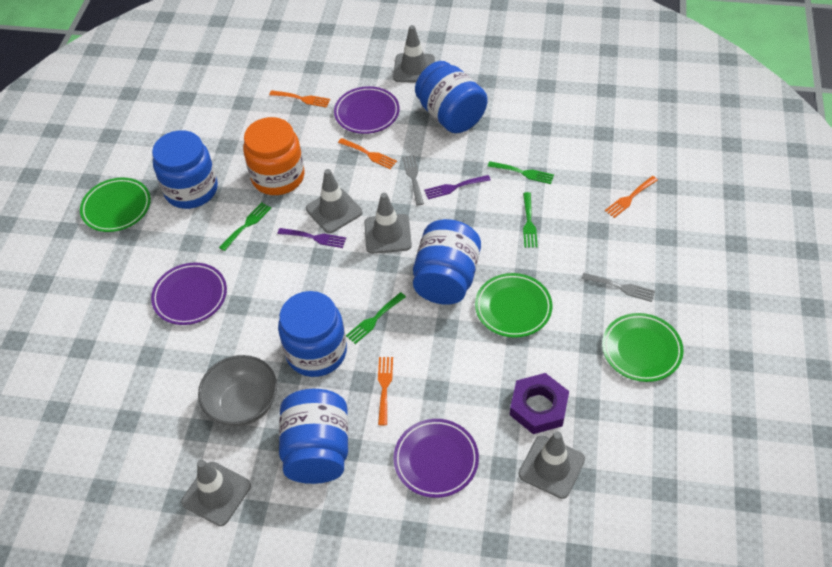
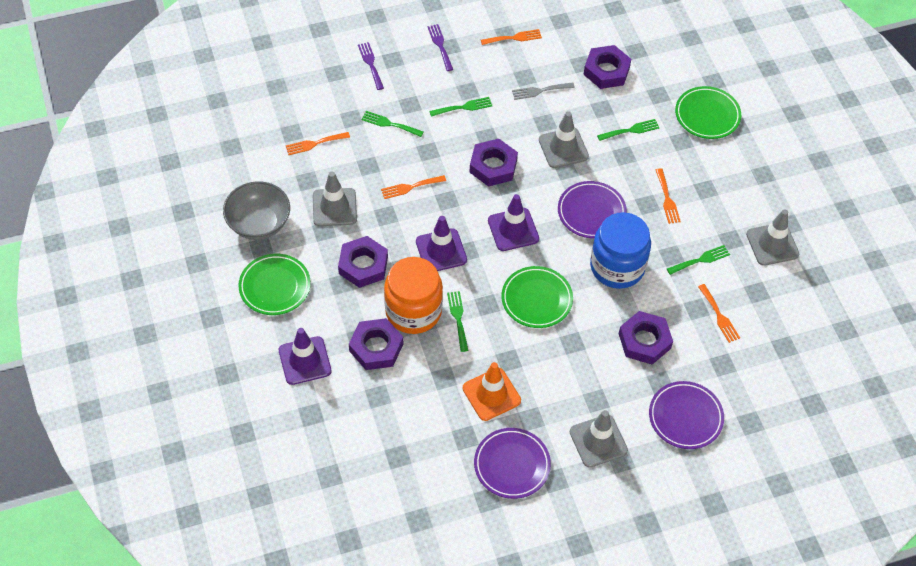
blue jar: [152,130,218,209] [278,291,347,377] [279,389,348,484] [413,219,481,305] [415,61,488,133] = 5 -> [590,212,651,289] = 1
green fork: [219,202,271,251] [346,292,406,344] [488,161,554,184] [523,192,538,248] = 4 -> [362,111,424,137] [429,97,492,117] [447,291,469,352] [597,119,659,141] [667,245,730,275] = 5
grey fork: [402,155,424,205] [581,273,655,302] = 2 -> [512,82,575,100] = 1
grey traffic cone: [181,460,251,526] [306,169,362,233] [364,193,412,254] [393,25,435,83] [519,431,585,499] = 5 -> [313,172,357,226] [539,111,589,168] [570,410,628,468] [746,209,799,266] = 4
orange fork: [269,90,330,108] [338,138,397,169] [378,357,393,426] [605,176,658,218] = 4 -> [286,132,350,155] [381,175,446,199] [481,29,542,45] [656,168,681,224] [698,284,740,343] = 5
orange traffic cone: none = 0 -> [463,362,521,421] = 1
purple nut: [510,373,569,434] = 1 -> [338,236,388,288] [349,318,403,370] [469,139,518,187] [583,45,631,89] [619,311,673,365] = 5
purple traffic cone: none = 0 -> [279,328,332,385] [416,216,467,271] [488,194,539,251] = 3

